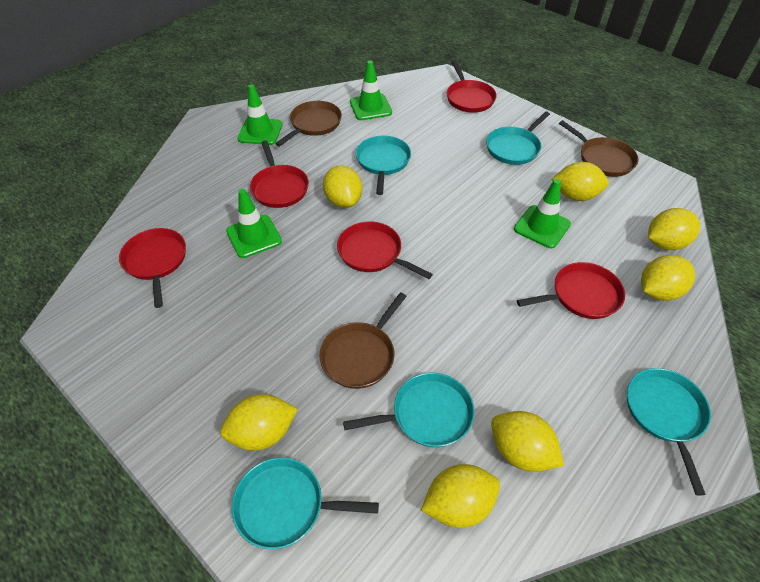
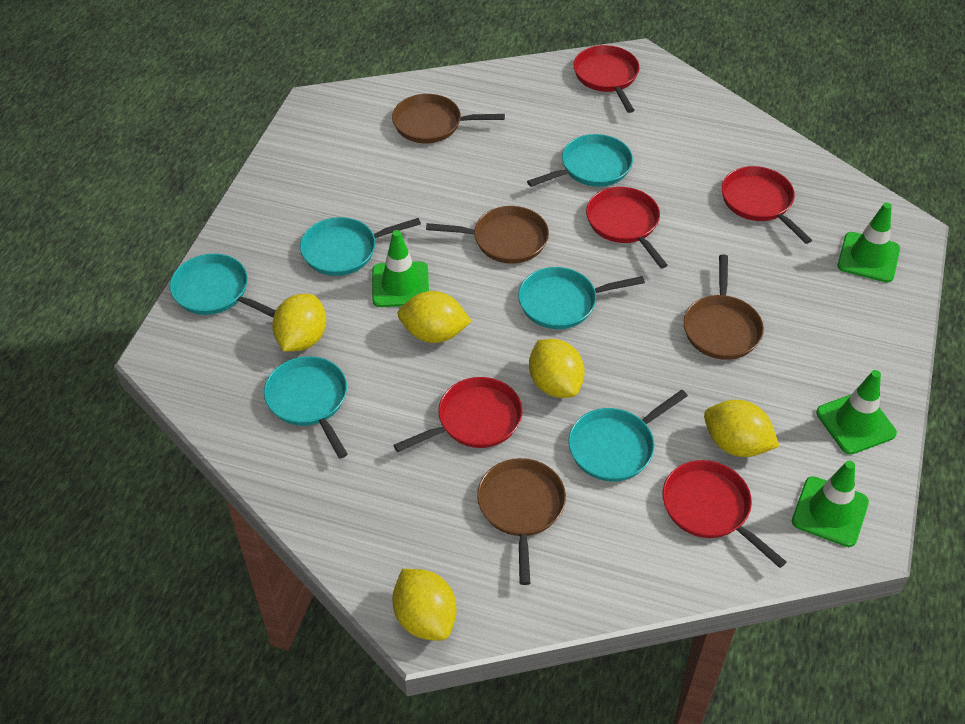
brown pan: [275,101,342,146] [319,292,407,389] [559,120,639,177] = 3 -> [392,94,505,143] [426,206,549,264] [477,458,566,585] [683,254,764,360] = 4
turquoise pan: [232,457,379,549] [343,373,475,447] [356,136,411,195] [486,111,550,165] [627,368,711,496] = 5 -> [170,254,276,318] [264,356,348,459] [300,217,421,276] [518,267,645,329] [527,134,633,187] [568,390,688,482] = 6
yellow lemon: [220,394,298,451] [323,165,362,208] [421,464,500,528] [491,411,564,472] [552,162,609,201] [641,255,695,301] [648,208,700,250] = 7 -> [272,294,326,352] [392,569,457,641] [398,291,472,343] [529,339,585,398] [704,400,779,457] = 5

